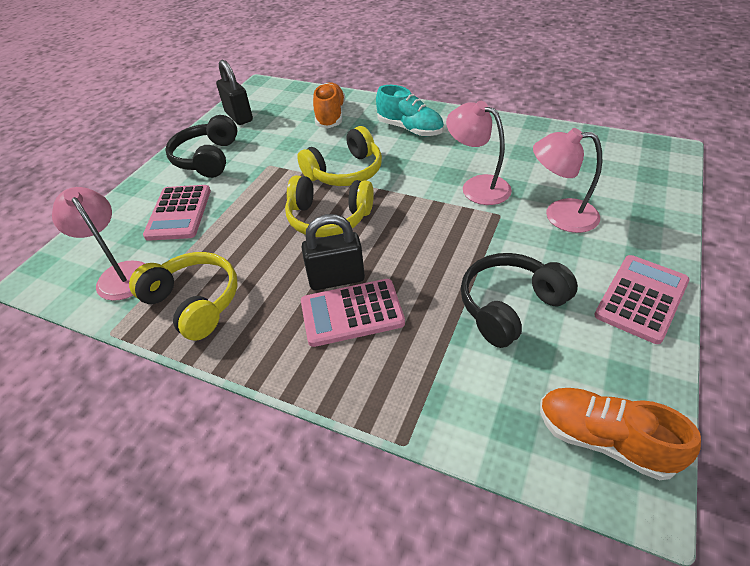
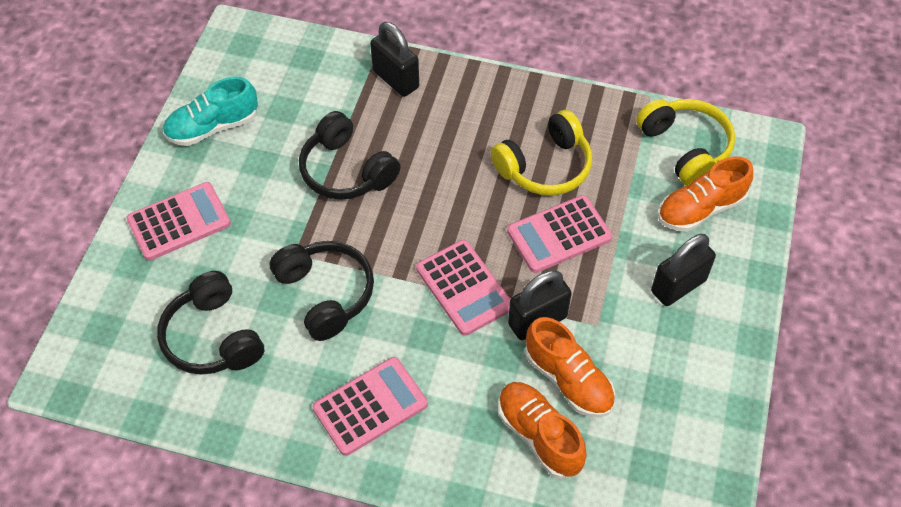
black headphones: [165,115,237,178] [461,253,578,348] = 2 -> [157,271,264,375] [270,241,374,341] [299,111,401,200] = 3
black padlock: [216,59,253,125] [302,214,365,290] = 2 -> [370,22,419,97] [508,270,572,340] [651,234,716,306] = 3
orange shoe: [313,82,345,128] [540,388,701,480] = 2 -> [498,382,587,479] [525,317,615,417] [658,156,753,232] = 3
pink calculator: [143,185,211,241] [301,279,405,347] [594,255,690,344] = 3 -> [126,182,231,261] [313,357,428,456] [416,240,510,336] [507,195,612,273] = 4
pink lamp: [52,187,146,301] [446,101,512,205] [533,128,602,233] = 3 -> none = 0
yellow headphones: [129,252,238,341] [285,175,374,237] [297,126,382,186] = 3 -> [491,110,592,196] [636,99,735,186] = 2

